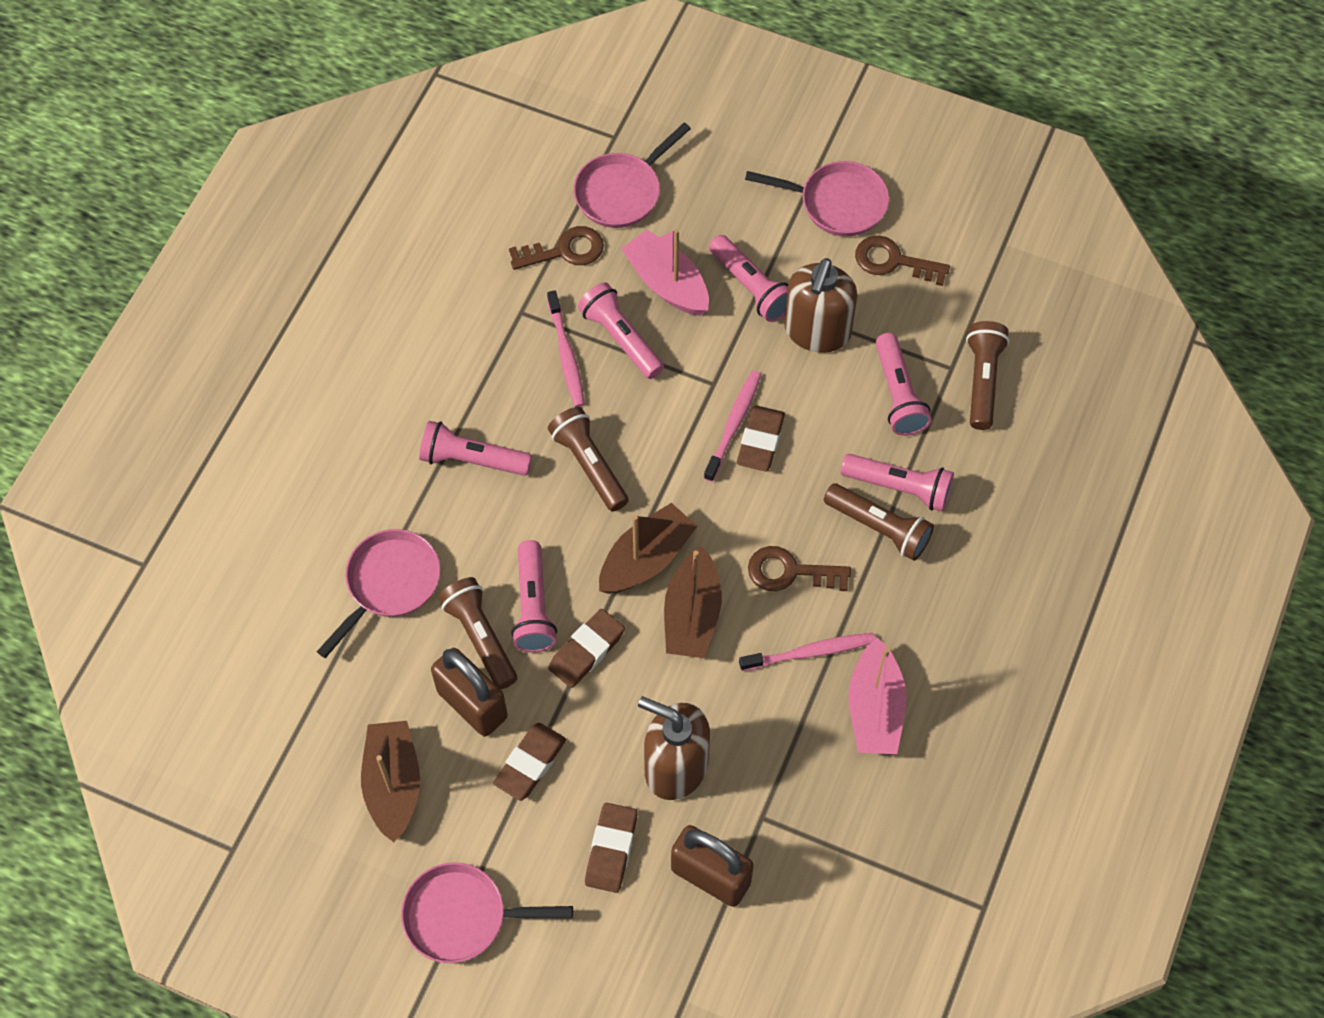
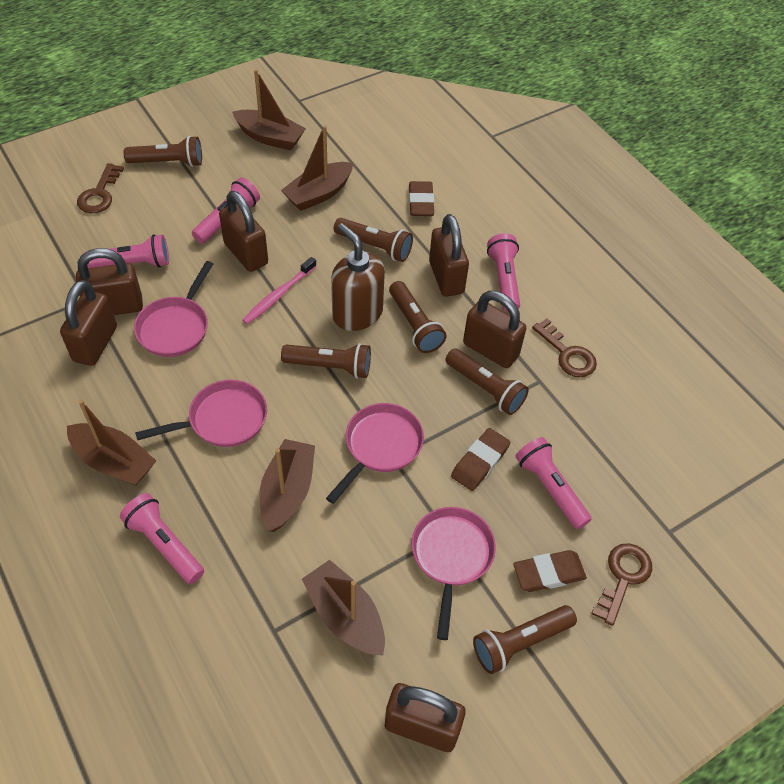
brown boat: [361,721,420,842] [599,503,698,594] [664,546,722,658] = 3 -> [67,400,156,486] [232,69,306,151] [259,439,315,532] [281,125,353,211] [302,560,385,656] = 5
brown eraser: [493,723,566,801] [548,609,625,688] [585,803,638,893] [737,405,785,472] = 4 -> [409,181,434,216] [451,428,510,491] [513,550,587,592] = 3
brown flashlight: [438,577,517,689] [548,407,629,512] [824,483,934,561] [966,321,1009,430] = 4 -> [123,136,202,167] [281,343,371,379] [334,218,413,262] [389,281,447,353] [445,348,529,415] [473,605,577,674] = 6
brown padlock: [431,648,508,737] [671,825,754,907] = 2 -> [60,280,117,366] [76,248,143,315] [219,191,268,272] [385,683,466,752] [429,214,469,297] [463,291,526,368] = 6
brown soap dispenser: [638,696,710,800] [784,258,858,353] = 2 -> [331,223,385,331] = 1
pink boat: [621,229,709,316] [848,637,907,754] = 2 -> none = 0
pink flashlight: [419,421,532,476] [511,540,557,653] [578,282,664,379] [709,235,788,322] [841,454,954,512] [876,333,932,436] = 6 -> [82,235,169,268] [120,493,204,584] [192,178,260,243] [487,233,520,312] [515,437,592,529] = 5
pink toothbrush: [547,290,585,407] [704,370,761,482] [739,633,875,671] = 3 -> [242,257,317,324] = 1

